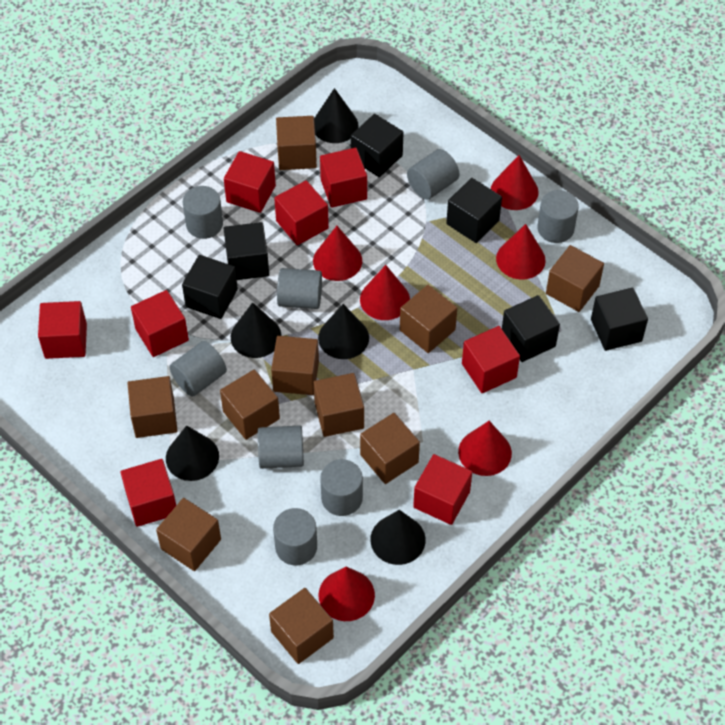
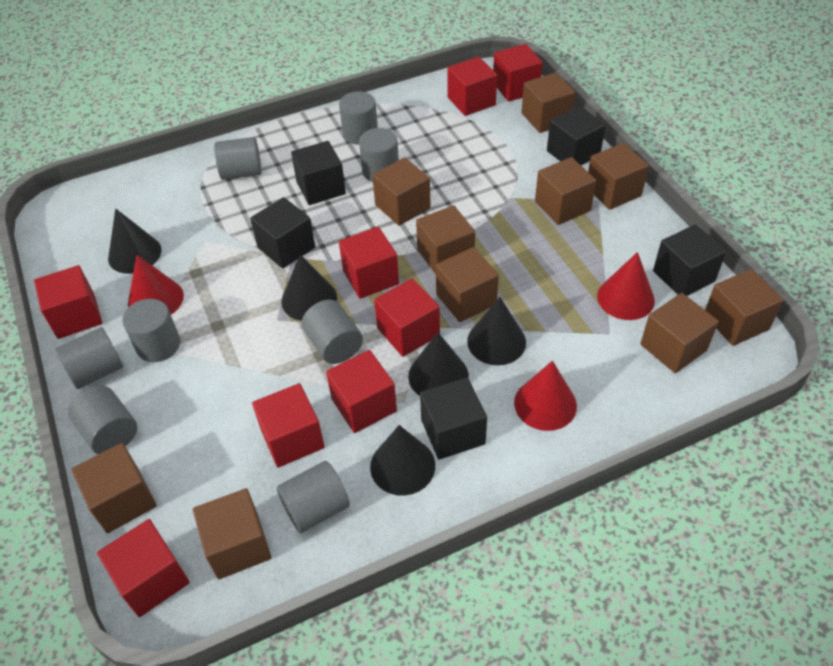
black cube: [182,255,238,319] [224,222,269,280] [351,114,404,177] [446,178,502,243] [502,295,560,362] [591,288,648,351] = 6 -> [250,197,315,268] [291,141,346,205] [420,377,487,459] [547,106,606,165] [653,224,726,296] = 5
red cone: [313,226,362,281] [319,567,375,621] [360,265,410,320] [458,421,512,476] [491,155,538,210] [496,224,546,279] = 6 -> [128,255,184,314] [514,361,577,431] [597,252,655,320] = 3

